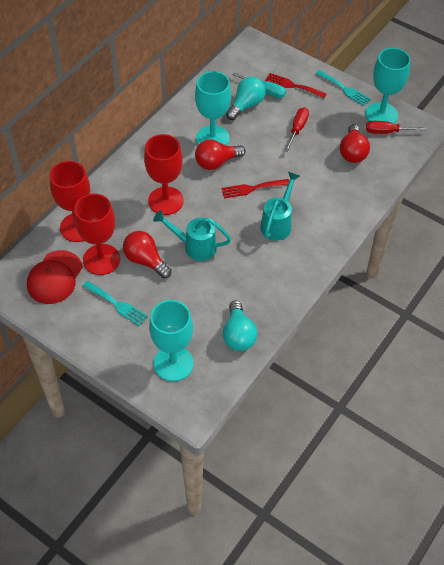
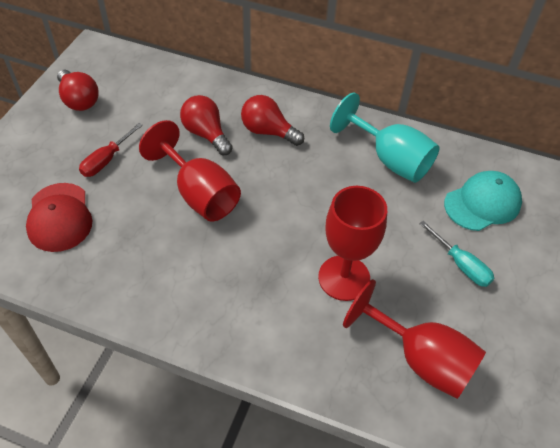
red fork: [221,179,289,199] [265,73,327,98] = 2 -> none = 0
red screwdriver: [285,107,309,152] [366,121,427,134] = 2 -> [79,123,143,177] = 1
turquoise cap: none = 0 -> [444,171,522,231] = 1
turquoise fork: [82,281,148,326] [316,70,371,106] = 2 -> none = 0
turquoise goblet: [149,300,194,381] [195,71,231,146] [365,48,411,124] = 3 -> [330,93,440,183] = 1
turquoise light bulb: [223,300,258,351] [226,76,266,120] = 2 -> none = 0
turquoise watering can: [153,210,231,261] [260,172,300,241] = 2 -> none = 0

